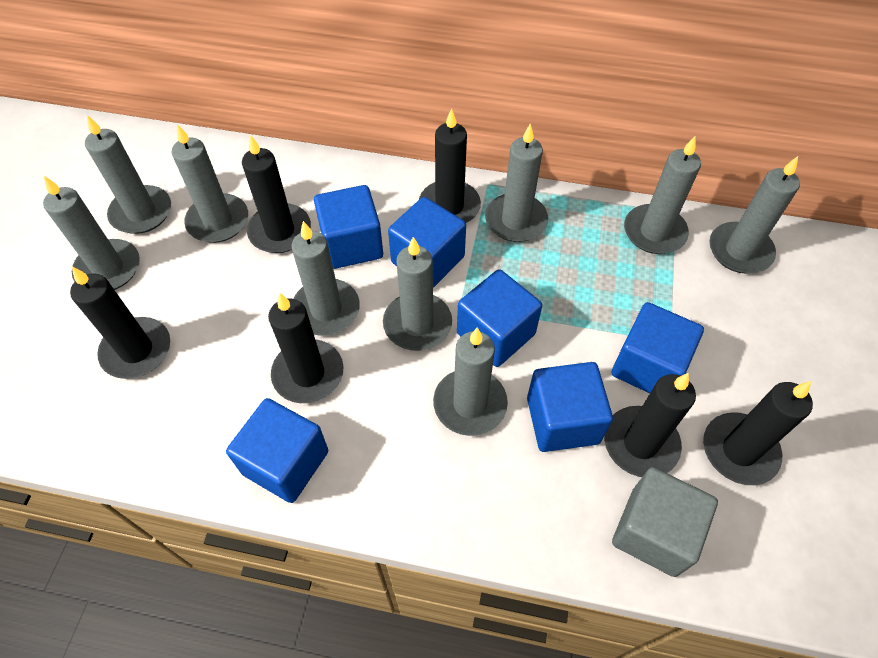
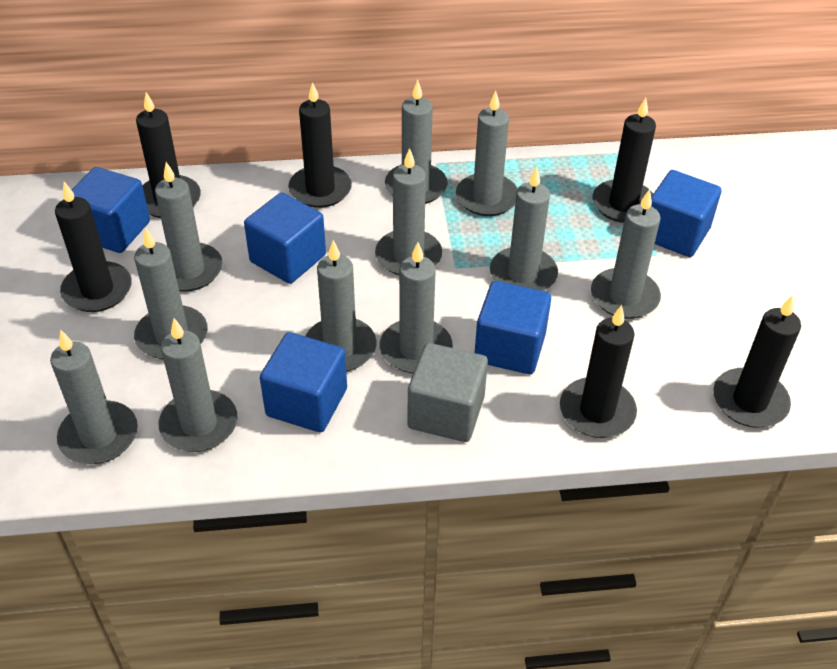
blue cube: [226,398,328,503] [314,185,383,269] [388,197,466,288] [457,269,542,367] [527,362,613,452] [611,302,704,393] = 6 -> [72,167,150,253] [244,192,326,284] [260,332,347,432] [475,281,551,374] [651,170,722,257] = 5
grey candle: [43,176,140,290] [85,115,171,234] [172,124,248,243] [292,221,360,336] [383,237,452,351] [433,328,508,436] [485,124,548,242] [624,136,701,254] [710,156,800,274] = 9 -> [50,330,138,464] [134,228,208,359] [155,162,223,291] [159,318,237,452] [305,240,376,371] [375,148,442,275] [380,242,453,373] [385,80,448,204] [456,91,518,216] [490,166,558,291] [591,189,661,319] = 11

